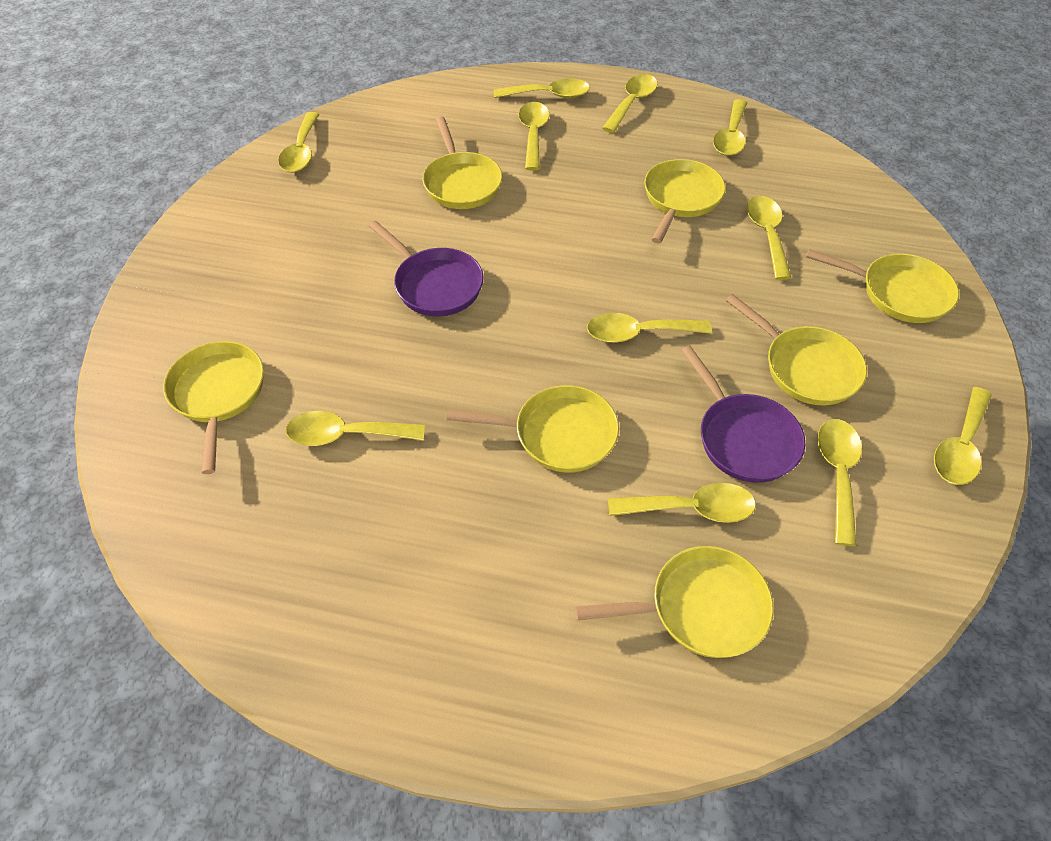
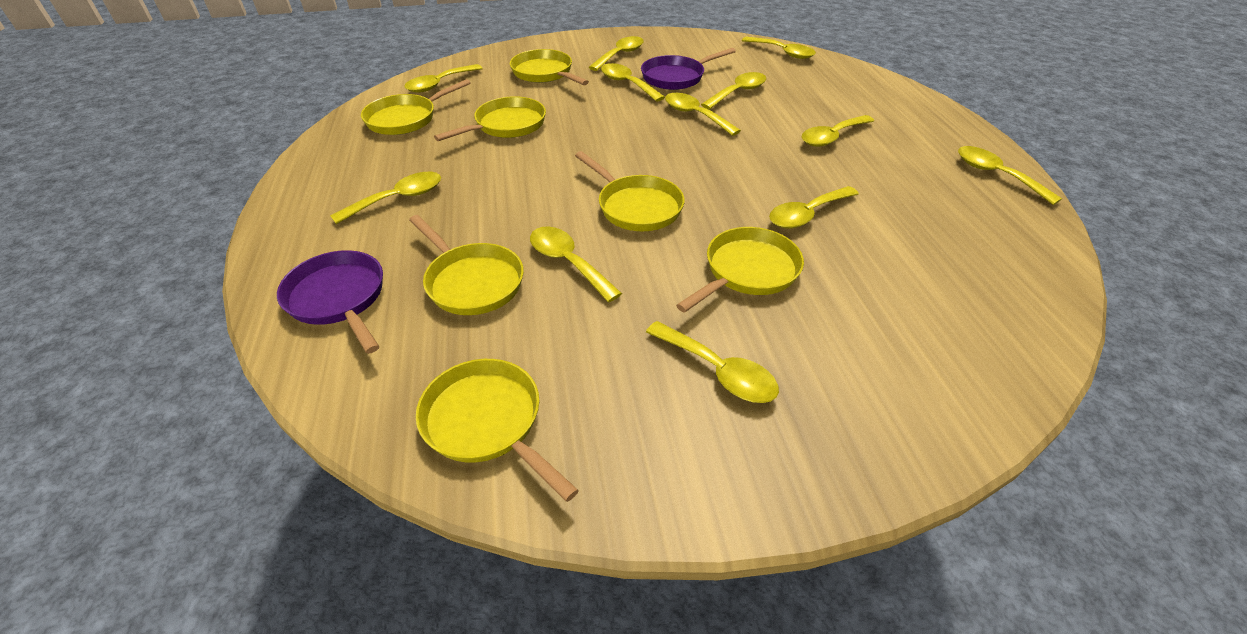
yellow spoon: [278,112,320,173] [286,411,425,446] [494,78,590,98] [518,102,550,171] [587,313,712,343] [602,74,658,133] [608,483,756,523] [713,99,747,156] [747,196,791,280] [817,419,862,546] [934,387,992,485] = 11 -> [330,172,441,224] [404,64,483,93] [530,226,622,302] [589,36,644,71] [601,63,665,102] [646,321,779,403] [665,93,741,136] [701,72,766,109] [742,37,816,59] [769,186,859,228] [802,115,874,147] [958,146,1062,205] = 12

